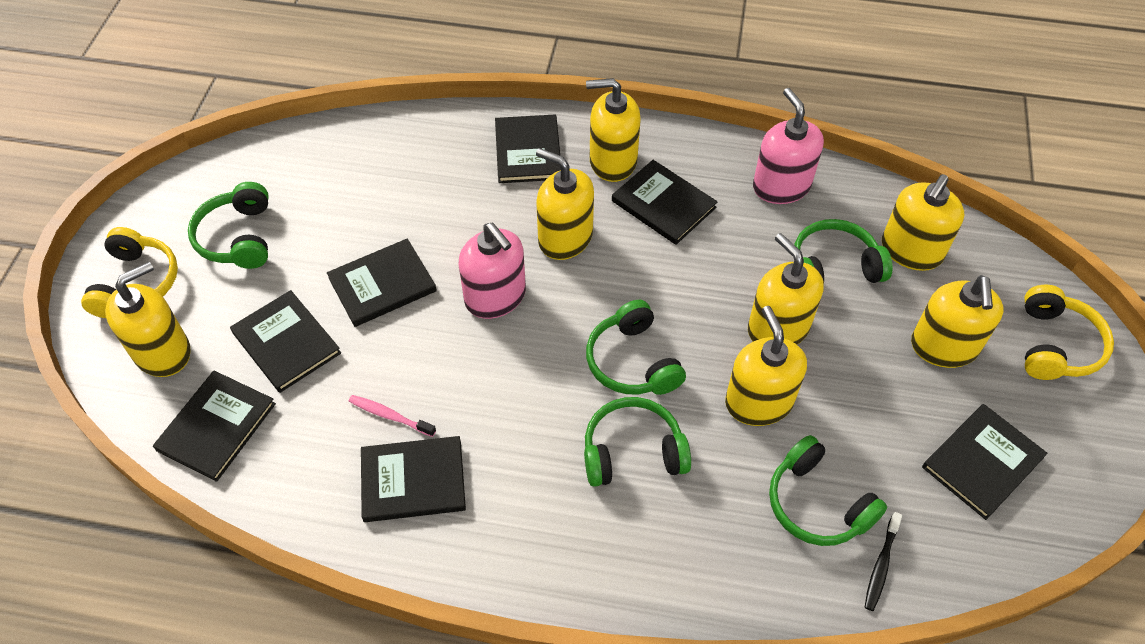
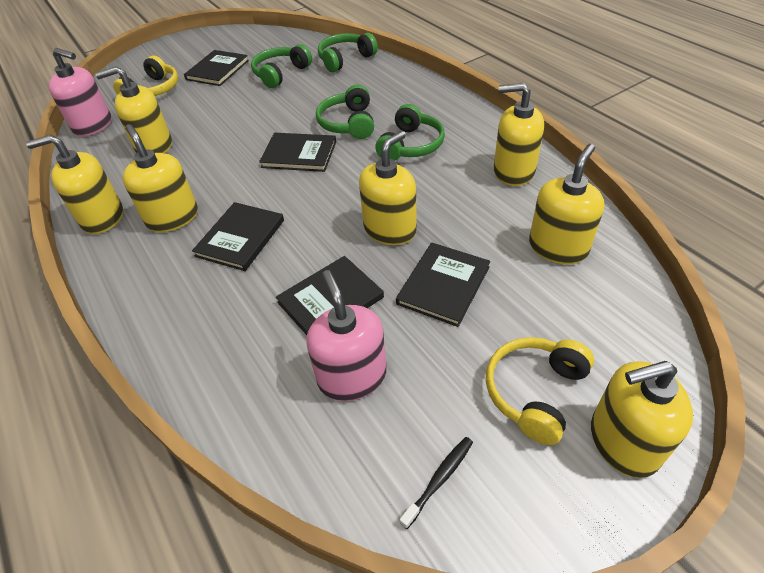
black book: [153,371,276,482] [230,290,341,393] [327,238,437,327] [361,436,466,522] [495,115,561,183] [612,160,718,245] [922,404,1047,520] = 7 -> [184,50,249,86] [192,202,284,271] [259,133,336,172] [276,256,384,335] [396,243,490,327] = 5
green headphones: [188,182,269,269] [584,397,691,487] [586,300,686,395] [769,435,887,546] [794,219,893,283] = 5 -> [251,44,312,88] [316,85,374,139] [318,33,378,72] [375,104,445,161] = 4
pink toothbrush: [348,395,436,437] = 1 -> none = 0

